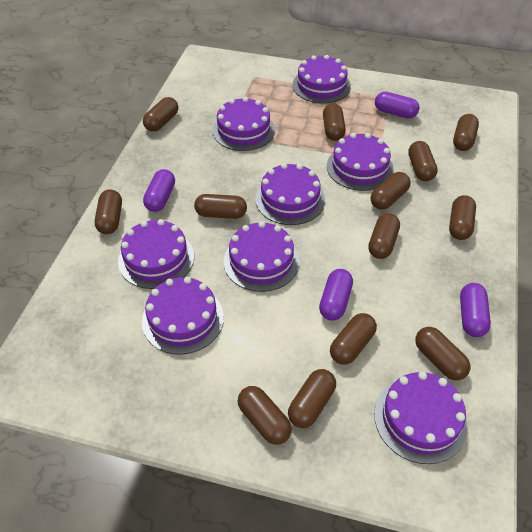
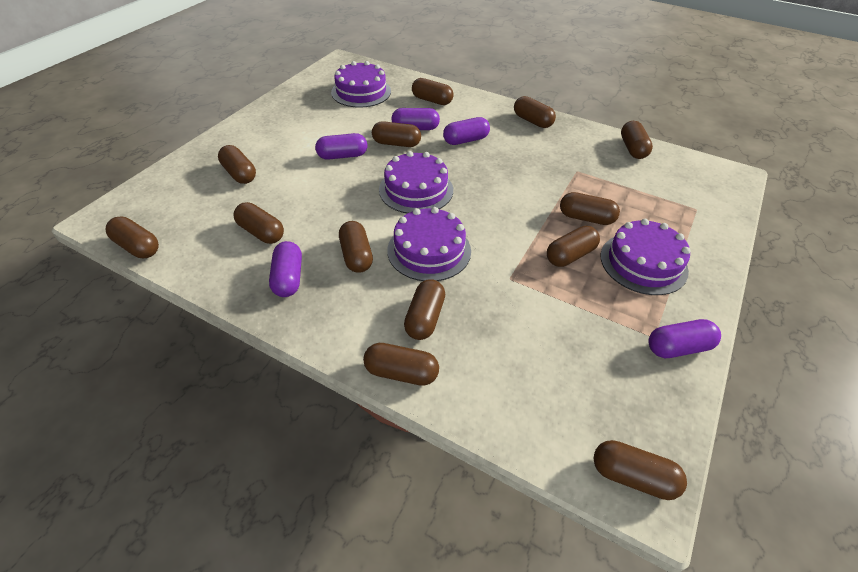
purple cake: [118,219,194,289] [142,277,224,354] [212,97,275,151] [223,221,299,292] [255,163,325,225] [292,55,351,104] [327,133,394,191] [374,372,468,464] = 8 -> [331,61,391,108] [379,151,453,213] [387,207,471,281] [601,219,691,295] = 4
purple capsule: [143,169,175,212] [319,269,353,321] [375,92,419,119] [460,283,491,337] = 4 -> [269,241,302,297] [315,133,367,160] [391,108,440,130] [443,117,490,145] [648,319,721,358] = 5

